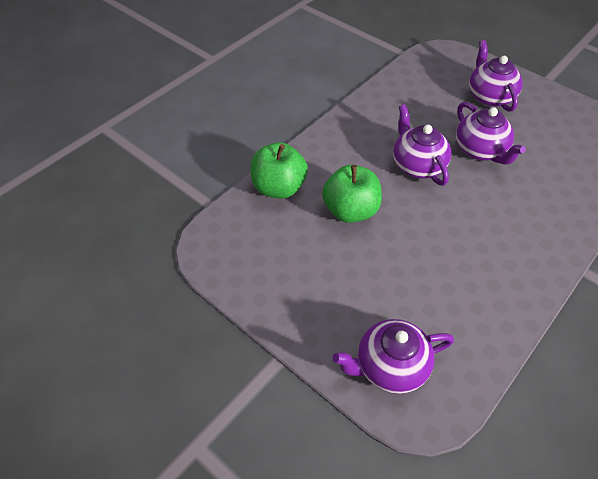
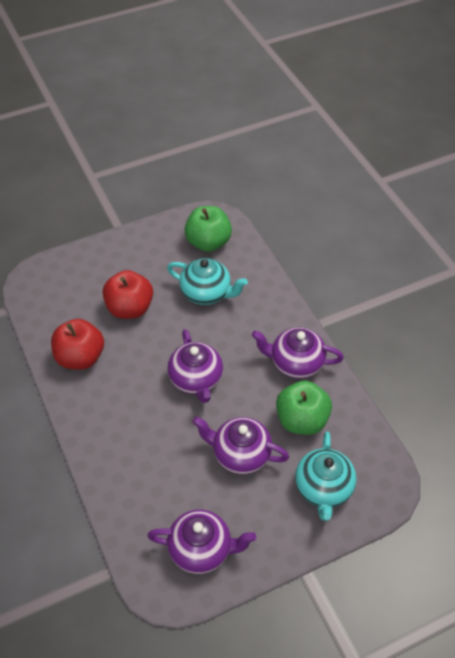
red apple: none = 0 -> [51,319,104,370] [103,270,153,319] = 2
turquoise teapot: none = 0 -> [167,258,248,305] [295,431,357,521] = 2

